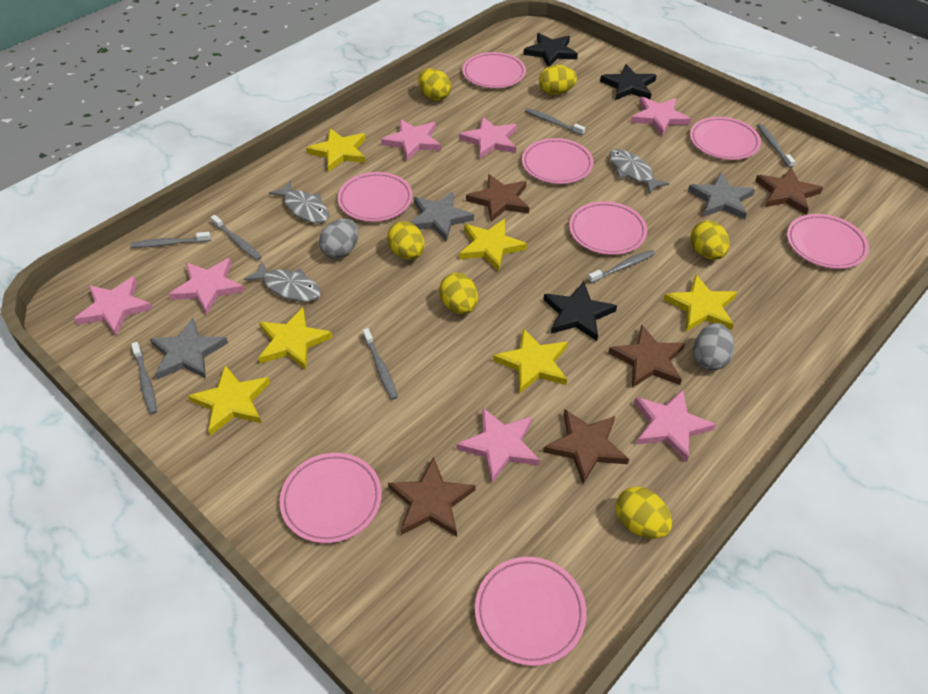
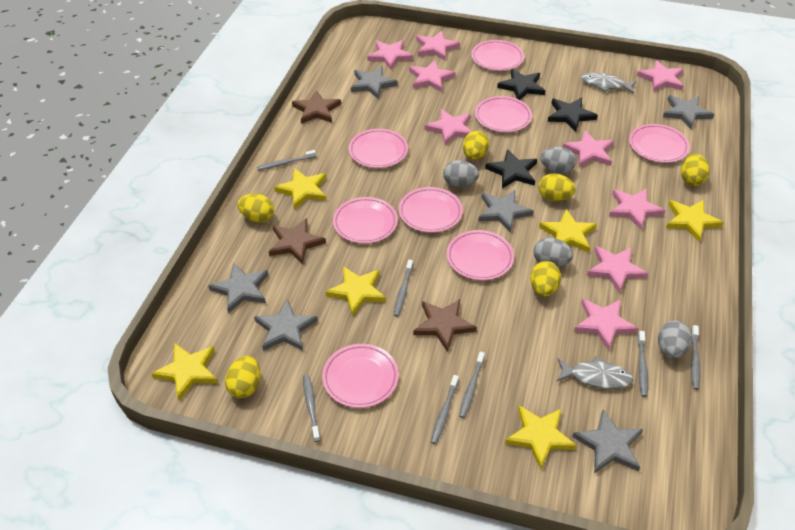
brown star: [388,457,476,536] [466,174,529,222] [543,409,629,484] [608,324,685,388] [755,167,823,215] = 5 -> [269,218,326,264] [292,90,341,124] [413,299,477,352] = 3
grey egg: [319,219,359,259] [693,323,734,371] = 2 -> [443,160,479,187] [533,238,573,267] [540,147,576,174] [658,321,692,359] = 4
grey fish: [244,261,321,302] [269,181,329,223] [609,149,670,194] = 3 -> [557,356,634,389] [581,73,636,94] = 2
grey star: [150,318,228,380] [410,192,474,242] [688,172,755,220] = 3 -> [209,263,269,313] [254,299,318,351] [351,66,398,99] [478,190,534,233] [572,410,643,474] [663,95,714,129] = 6
pink star: [74,276,153,336] [169,258,245,314] [381,119,441,161] [456,408,540,484] [459,117,517,159] [631,97,691,136] [635,389,716,462] = 7 -> [367,40,413,70] [409,60,455,92] [416,31,460,60] [424,109,472,145] [563,130,614,167] [574,298,639,351] [587,246,648,294] [609,188,666,230] [637,60,684,92] = 9

